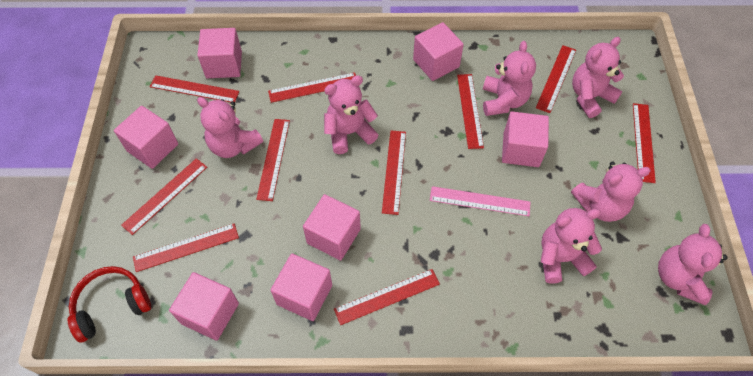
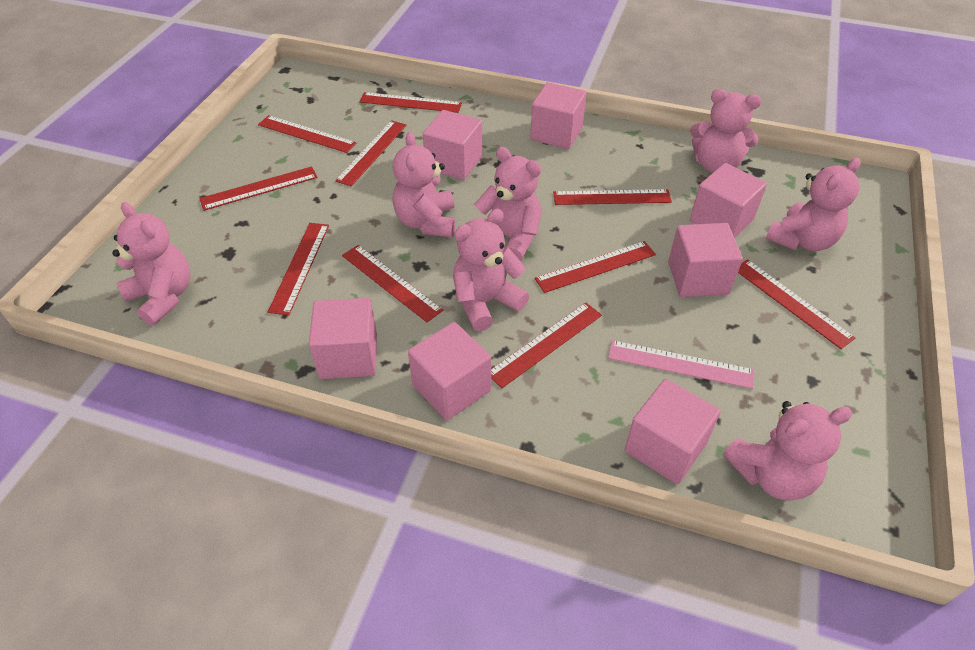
red headphones: [67,266,151,343] = 1 -> none = 0

